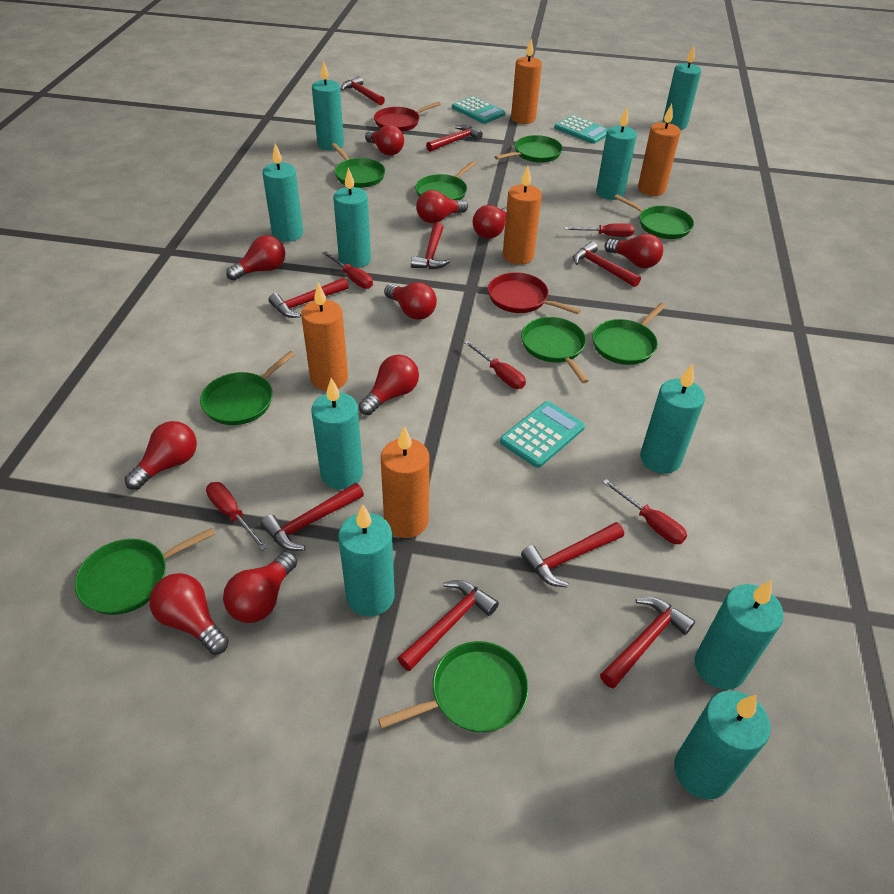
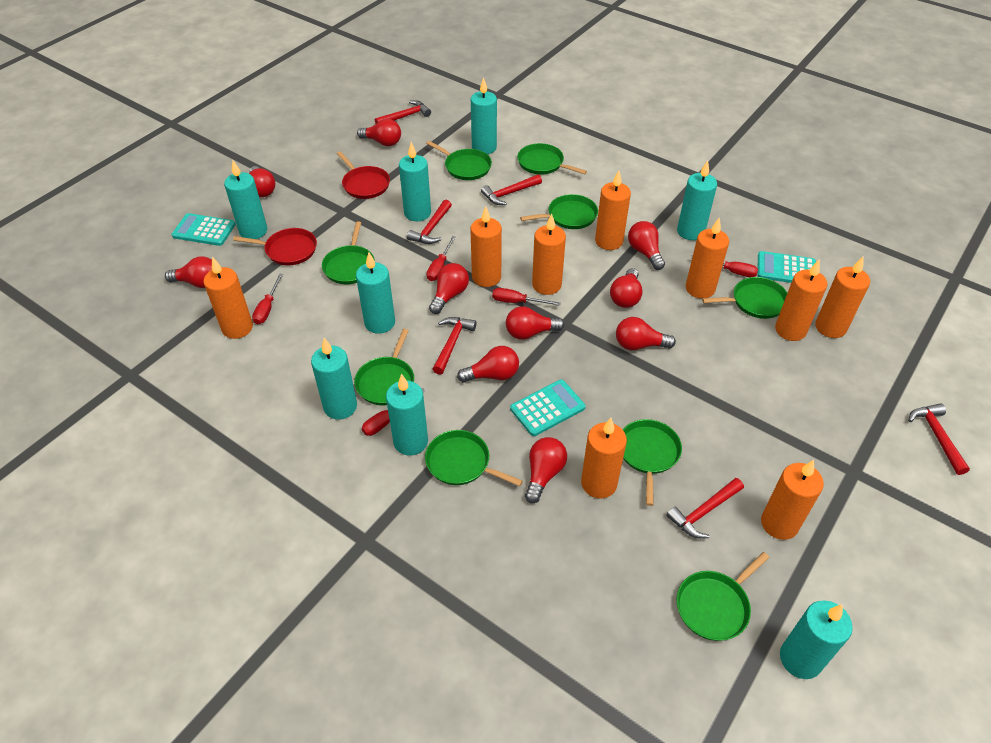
orange candle: [301,282,348,391] [381,426,429,538] [503,166,542,265] [511,39,542,124] [638,104,681,196] = 5 -> [204,257,253,339] [470,206,502,287] [532,214,566,295] [581,418,627,499] [595,170,631,250] [686,218,729,299] [761,460,824,540] [775,259,827,341] [815,257,870,338] = 9
red hammer: [261,483,364,551] [269,278,349,318] [341,76,385,105] [397,580,499,671] [411,222,450,269] [426,125,483,152] [521,522,624,588] [573,241,641,287] [600,597,695,688] = 9 -> [375,100,431,124] [407,200,452,244] [433,317,477,374] [481,174,542,205] [666,478,744,539] [908,403,970,475] = 6
turquoise candle: [262,144,303,242] [311,378,363,490] [312,60,344,151] [333,167,371,268] [338,504,395,617] [596,107,637,200] [640,364,705,474] [662,45,701,130] [674,690,771,800] [695,581,784,690] = 10 -> [224,160,267,239] [311,338,357,420] [356,252,395,334] [386,374,428,456] [399,142,431,221] [471,77,497,154] [677,160,717,240] [780,600,853,679] = 8

